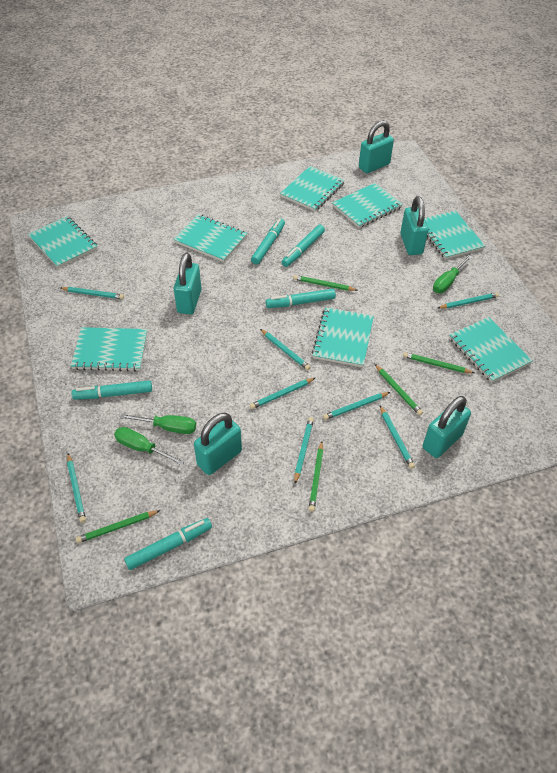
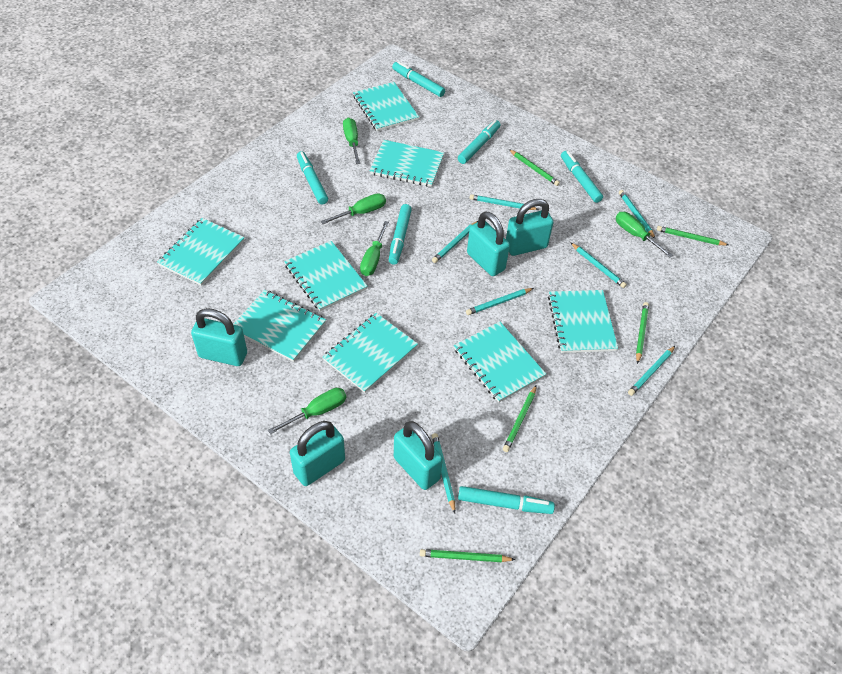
green screwdriver: [114,427,185,465] [120,414,196,434] [433,255,472,293] = 3 -> [268,388,346,434] [321,193,386,224] [343,118,361,164] [360,221,389,276] [616,212,673,258] = 5
turquoise marker: [71,380,152,400] [124,518,212,570] [251,219,285,265] [266,289,336,308] [282,225,325,267] = 5 -> [297,151,328,204] [389,204,412,265] [392,61,445,97] [458,120,500,164] [458,486,555,514] [561,151,603,203] = 6
turquoise pencil: [60,287,124,299] [67,453,86,523] [250,378,315,409] [260,329,311,370] [294,417,314,484] [323,392,390,420] [380,406,415,469] [438,292,499,309] = 8 -> [432,221,478,263] [432,433,455,513] [466,288,534,315] [470,194,538,210] [571,243,627,288] [619,190,656,239] [628,346,675,396] = 7

